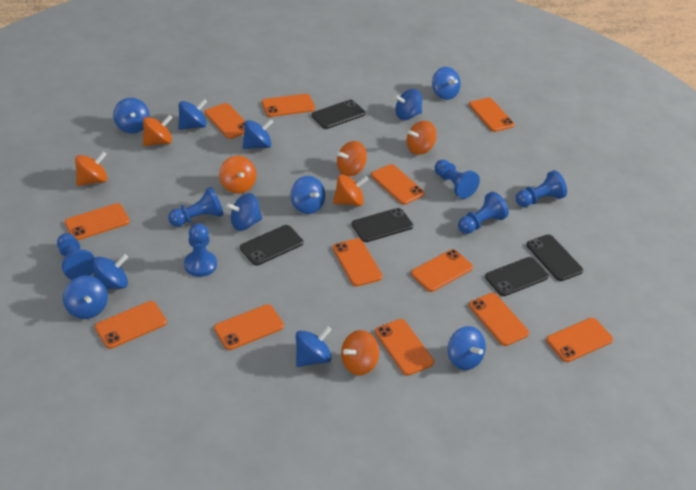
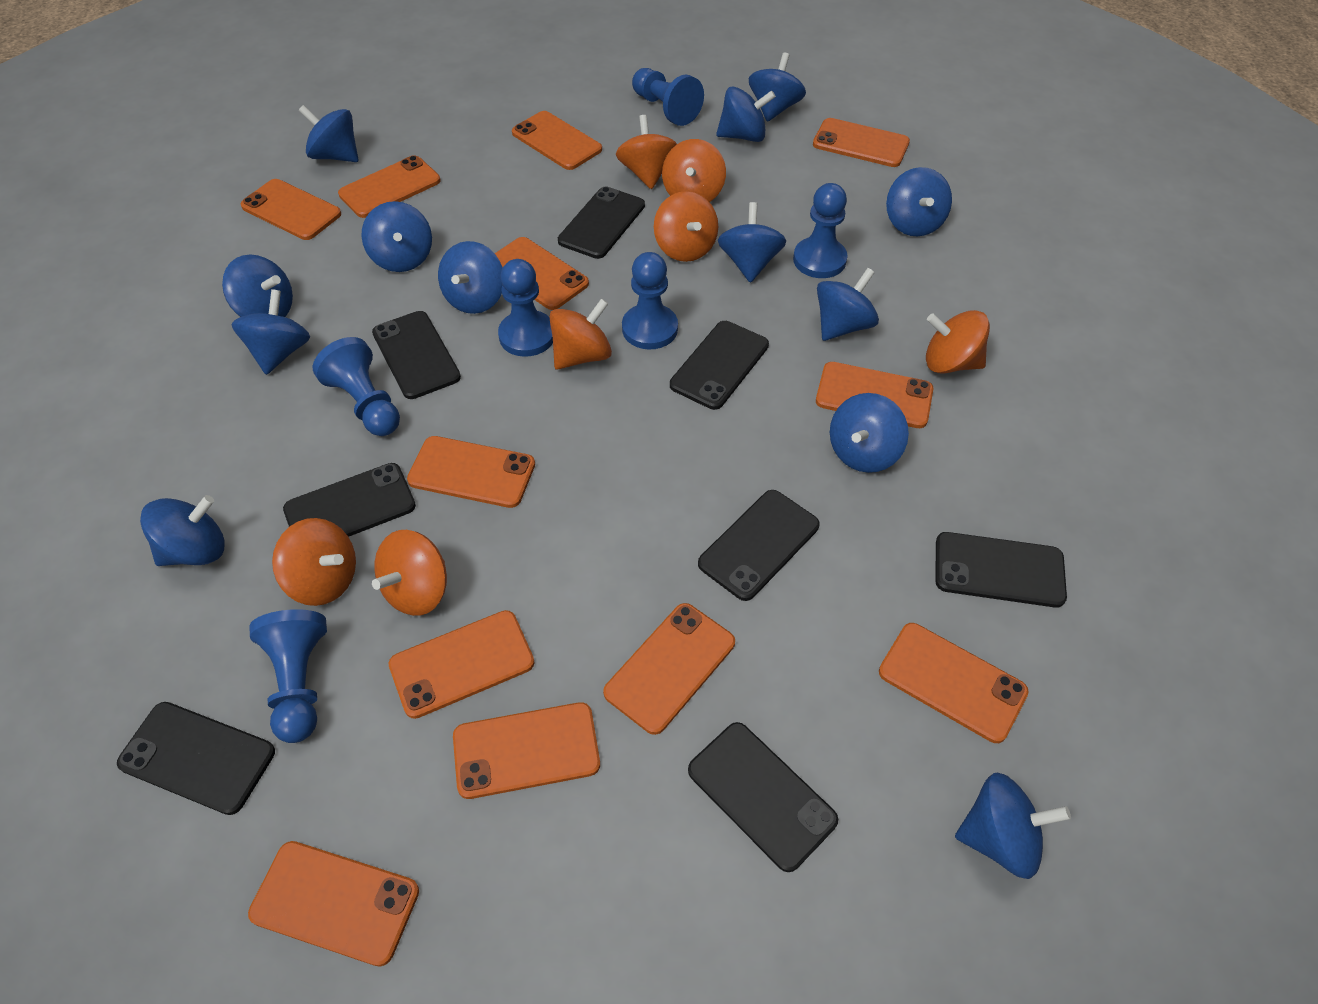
black phone: [240,225,303,266] [312,99,365,129] [352,208,413,242] [485,257,549,296] [526,234,583,281] = 5 -> [117,702,275,815] [283,463,416,537] [372,311,461,399] [558,186,645,259] [670,321,769,410] [688,722,838,872] [698,490,820,601] [935,532,1067,608] = 8
blue spinning top: [63,276,108,319] [93,254,128,289] [113,98,150,134] [178,99,208,130] [226,193,262,231] [243,119,273,149] [291,176,325,214] [296,326,332,367] [395,89,422,120] [432,67,461,100] [448,326,486,370] = 11 -> [140,495,225,566] [222,255,293,317] [232,289,310,375] [299,105,359,162] [361,201,432,272] [438,241,503,314] [716,86,776,142] [718,202,786,283] [749,52,806,122] [817,268,879,341] [830,393,909,473] [886,167,952,236] [955,773,1071,879] = 13

